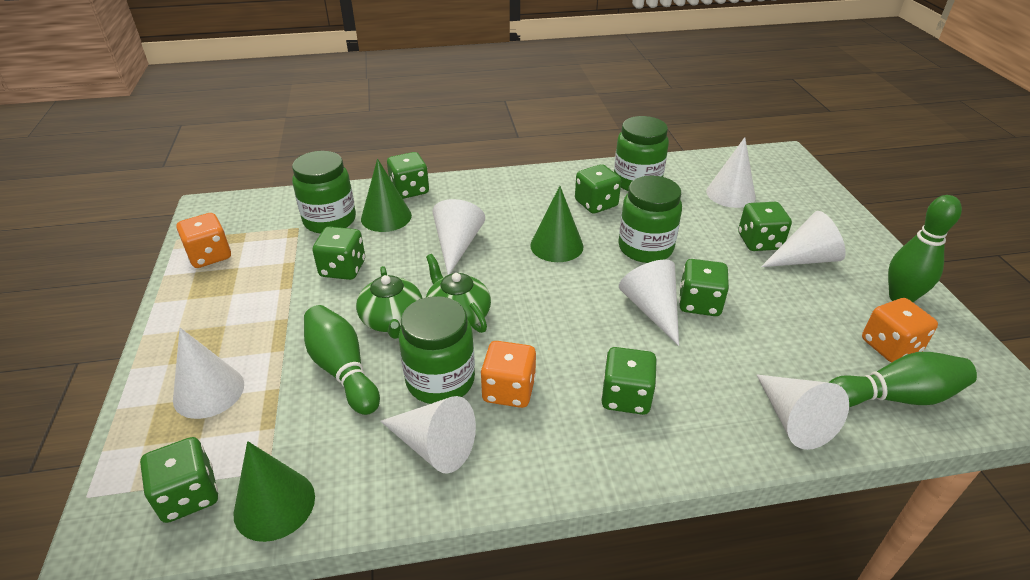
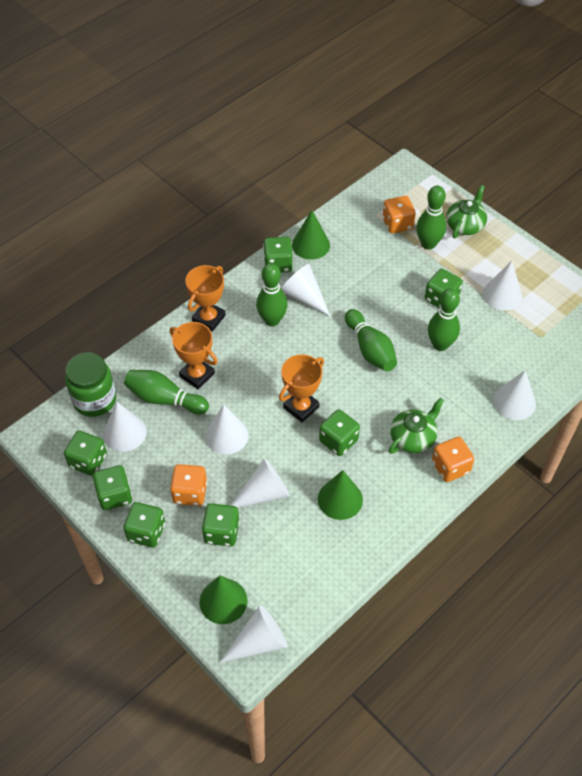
green bowling pin: [304,305,380,415] [828,352,977,407] [888,195,962,302] = 3 -> [124,370,209,415] [256,263,288,326] [345,309,397,371] [416,186,446,250] [428,288,460,351] = 5
green jar: [292,151,356,234] [399,296,475,404] [614,116,669,191] [618,175,682,263] = 4 -> [65,352,116,417] = 1
orange trophy: none = 0 -> [170,322,218,389] [185,265,226,332] [279,354,324,422] = 3

